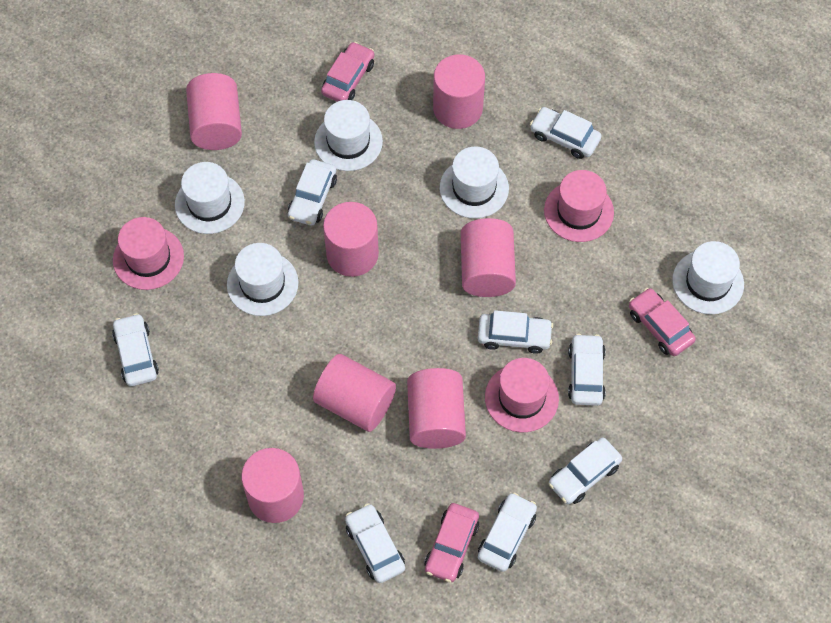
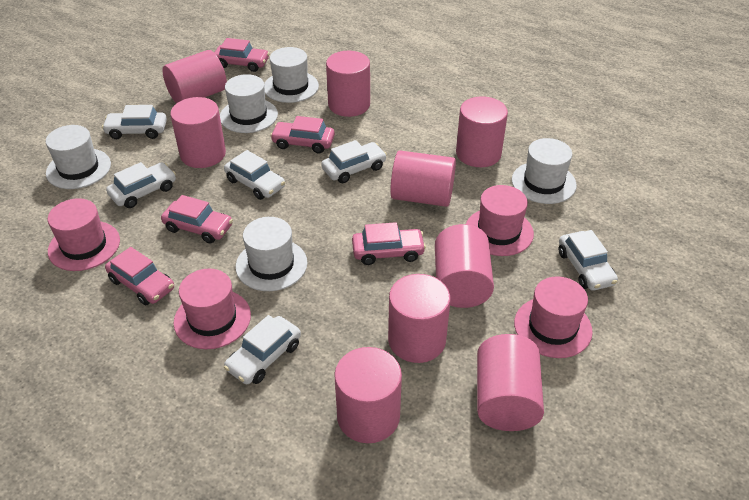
pink car: [321,42,375,102] [425,503,479,582] [629,288,696,356] = 3 -> [105,247,174,305] [161,195,233,244] [214,38,270,72] [270,116,335,153] [352,222,426,265] = 5
pink cylinder: [186,73,242,150] [241,448,304,523] [313,354,396,432] [323,202,379,277] [407,368,466,449] [433,55,485,129] [461,218,516,297] = 7 -> [162,50,227,104] [170,97,226,168] [326,51,370,117] [334,347,402,443] [388,274,451,363] [390,150,456,207] [435,224,494,308] [456,96,508,167] [477,334,544,431] = 9
pink hat: [113,217,184,290] [485,358,559,432] [544,170,614,242] = 3 -> [48,198,120,271] [174,269,251,349] [466,185,534,256] [514,276,593,358] = 4
white car: [112,313,159,386] [288,159,337,225] [345,503,405,583] [478,310,553,354] [478,492,537,572] [530,107,601,159] [549,438,622,504] [568,333,606,406] = 8 -> [102,105,167,139] [106,162,176,208] [224,150,285,200] [224,315,301,384] [321,140,387,183] [559,230,618,291] = 6

